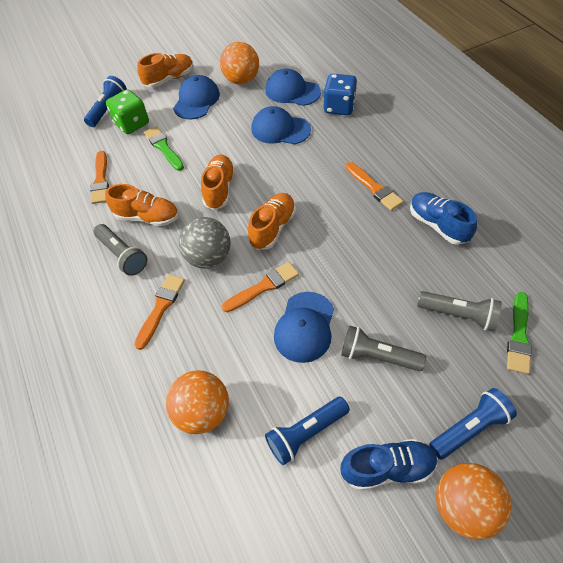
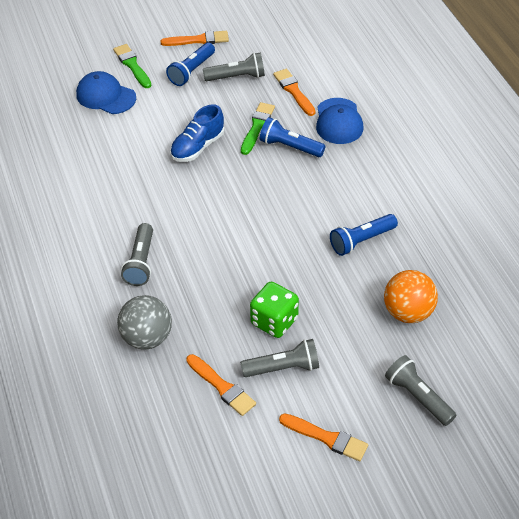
blue cap: [173,75,220,119] [251,106,311,144] [266,69,321,106] [274,292,334,363] = 4 -> [76,71,136,114] [316,98,363,144] = 2
blue dice: [324,74,357,115] = 1 -> none = 0
blue shoe: [341,439,438,491] [410,192,477,245] = 2 -> [170,104,224,162] = 1
grey flashlight: [94,224,147,276] [341,325,426,371] [417,291,502,331] = 3 -> [121,223,153,286] [203,52,265,81] [240,339,319,377] [385,355,456,426] = 4
orange ball: [166,370,229,434] [220,42,259,85] [436,463,511,540] = 3 -> [384,270,438,323] = 1
orange shoe: [105,184,179,226] [138,53,194,88] [201,155,235,210] [248,193,296,250] = 4 -> none = 0

